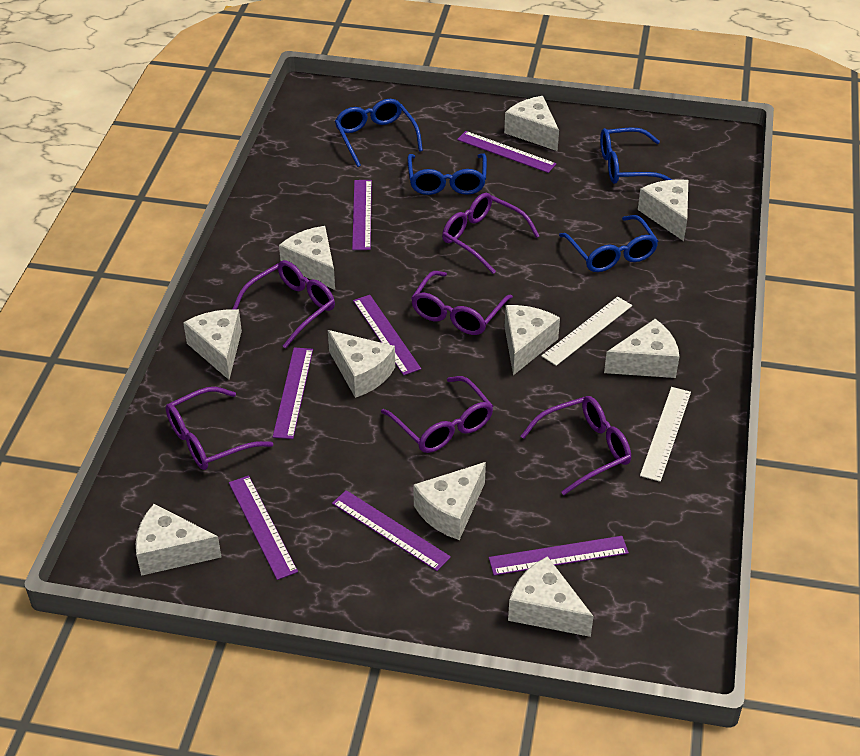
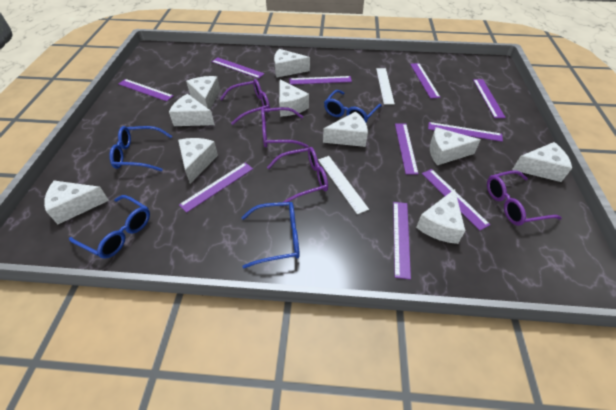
purple glasses: [166,387,273,470] [233,260,335,349] [381,376,493,453] [411,271,513,335] [442,193,539,274] [521,396,631,495] = 6 -> [220,79,270,125] [261,107,308,148] [267,147,328,202] [487,170,562,226] = 4
purple ruler: [229,475,298,580] [273,347,313,439] [332,490,451,571] [352,180,372,250] [353,295,421,375] [457,131,556,173] [489,536,629,575] = 7 -> [119,79,174,101] [179,163,253,213] [212,57,265,78] [290,76,352,85] [393,202,411,280] [395,123,418,175] [410,63,440,99] [422,169,490,231] [428,122,503,142] [473,79,506,118] = 10

